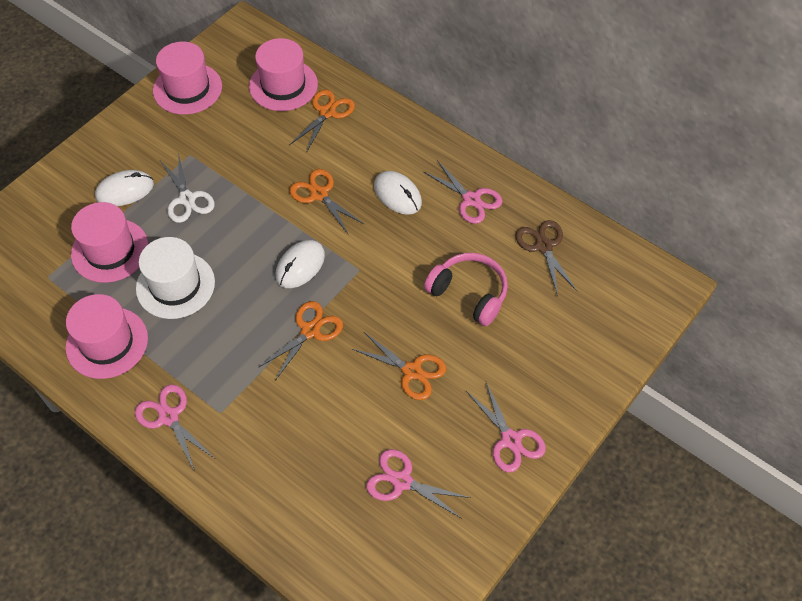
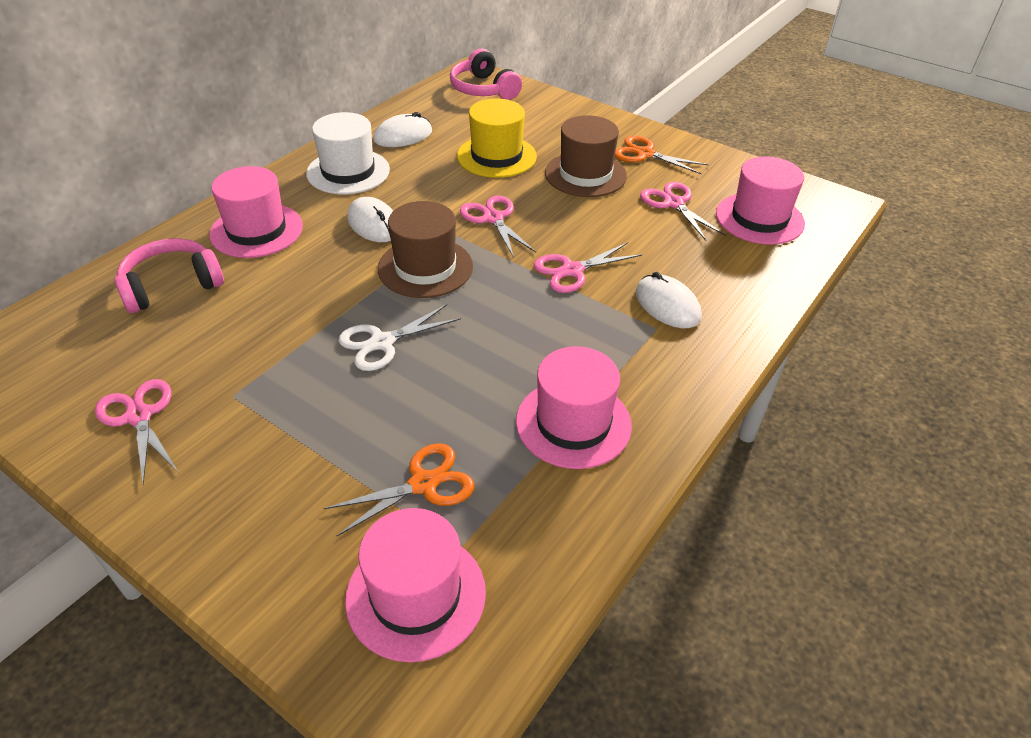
brown hat: none = 0 -> [378,201,473,298] [545,115,627,197] = 2
brown scissors: [515,220,578,296] = 1 -> none = 0
orange scissors: [259,301,343,381] [289,90,355,153] [289,169,365,235] [352,332,446,400] = 4 -> [324,443,474,537] [615,136,709,174] = 2
pink headphones: [424,253,508,326] = 1 -> [115,238,224,313] [450,49,522,100] = 2
yellow hat: none = 0 -> [457,99,537,178] = 1

